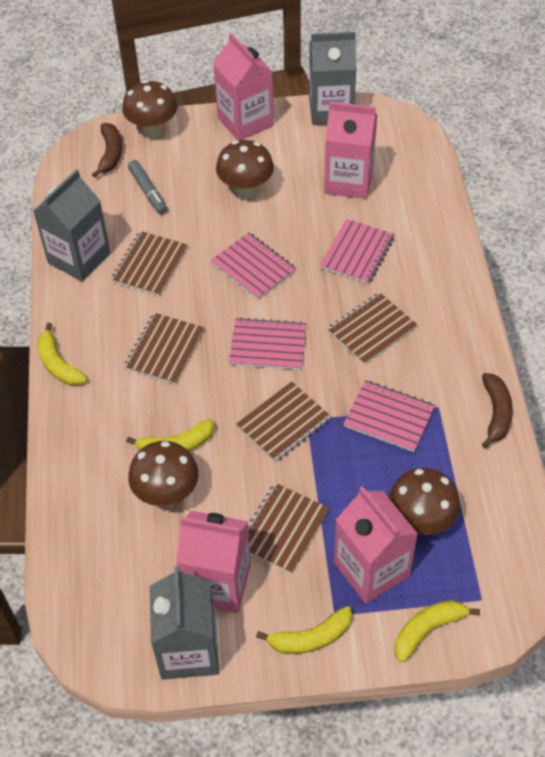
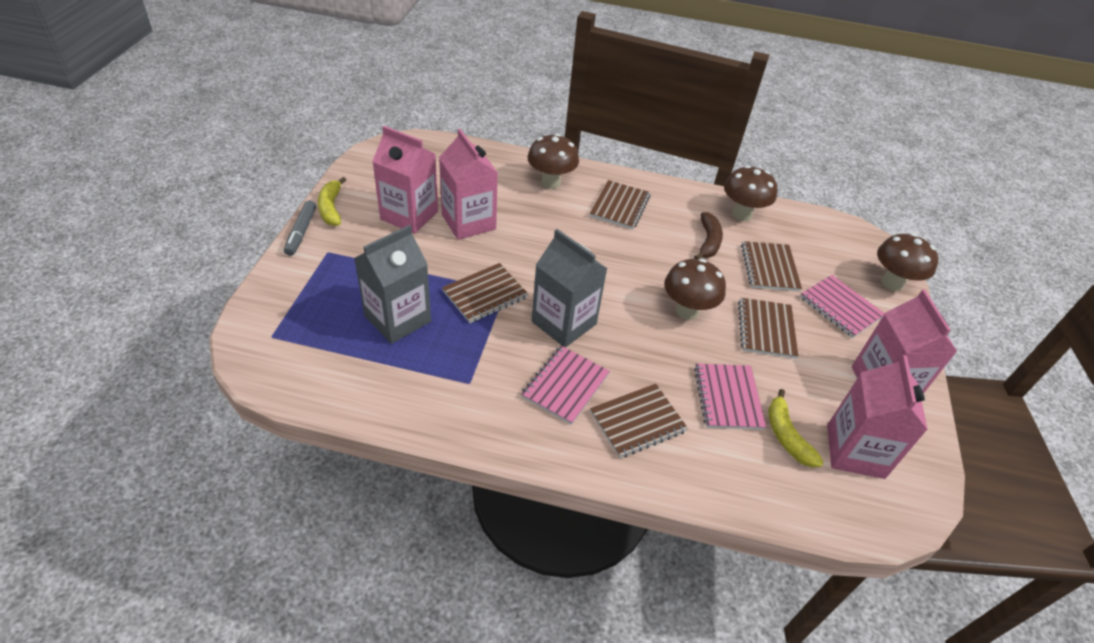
brown banana: [92,123,122,178] [482,373,513,448] = 2 -> [694,212,723,259] = 1
grey carton: [33,169,111,281] [149,566,219,680] [309,32,356,125] = 3 -> [354,225,431,344] [531,229,608,348] = 2
pink notebook: [211,232,296,300] [229,317,306,370] [320,219,394,284] [344,380,435,452] = 4 -> [521,346,610,425] [694,363,766,430] [800,275,884,338] = 3
yellow banana: [37,323,87,385] [126,419,214,451] [256,606,352,654] [395,600,480,663] = 4 -> [318,177,346,226] [768,389,824,467] = 2

